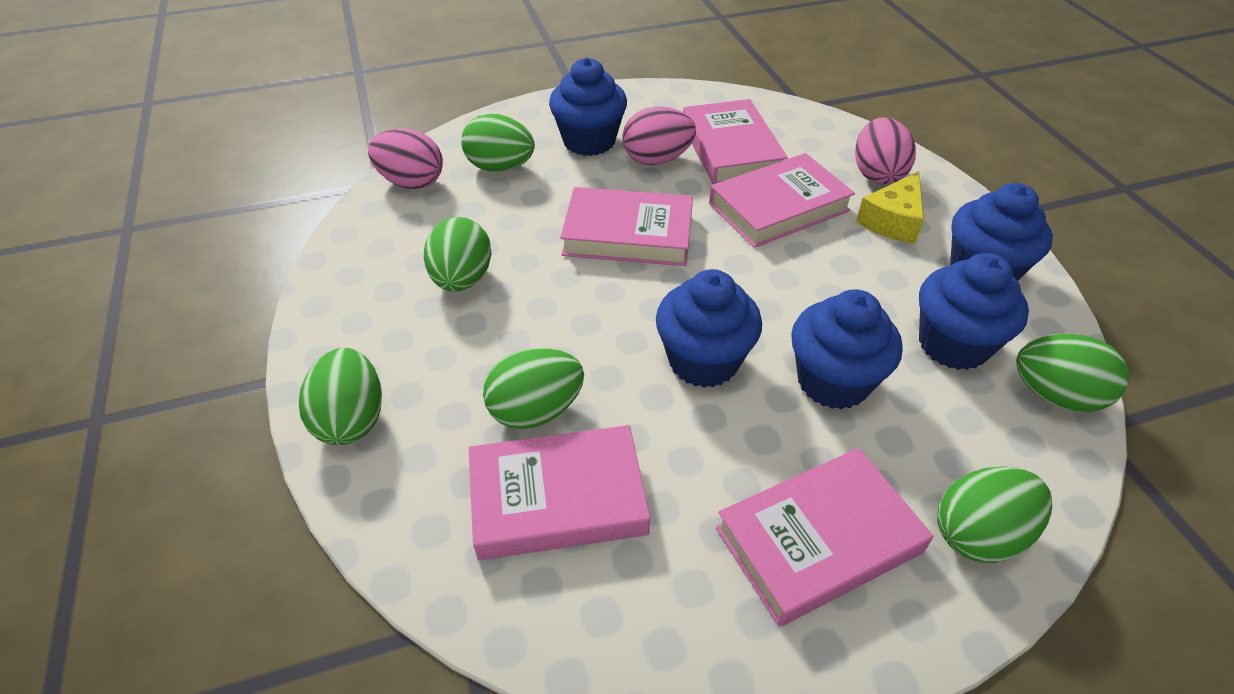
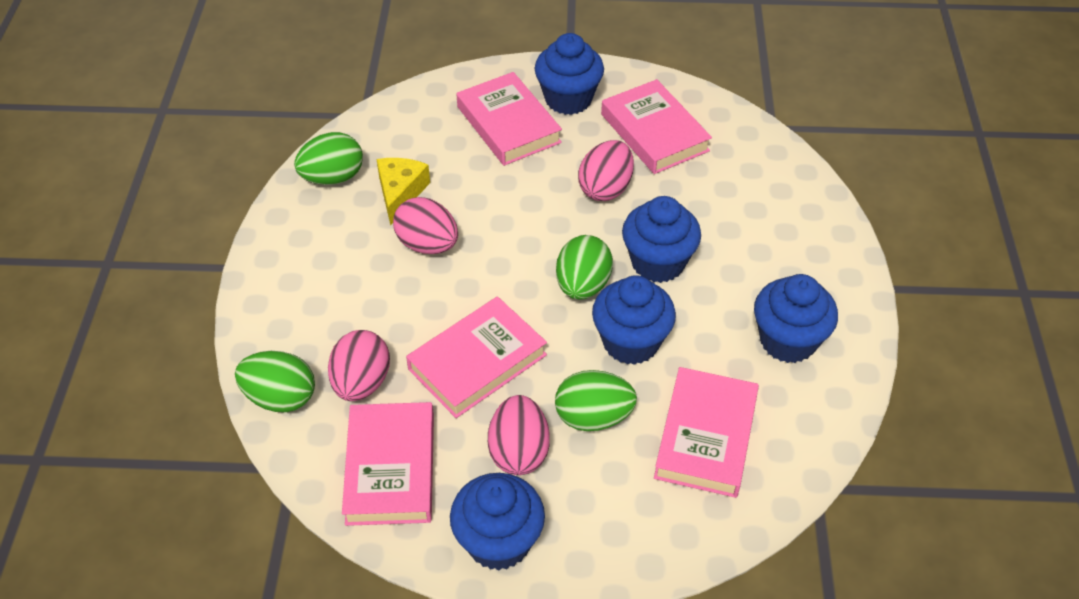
green egg: [299,348,382,445] [424,217,492,292] [461,114,535,172] [483,348,584,429] [937,466,1052,563] [1016,333,1129,412] = 6 -> [235,351,315,412] [294,132,363,185] [555,370,637,431] [556,235,613,300] = 4
pink egg: [368,128,443,189] [622,107,696,165] [855,117,916,184] = 3 -> [328,330,390,401] [393,197,458,254] [488,395,550,475] [578,140,634,201] = 4

